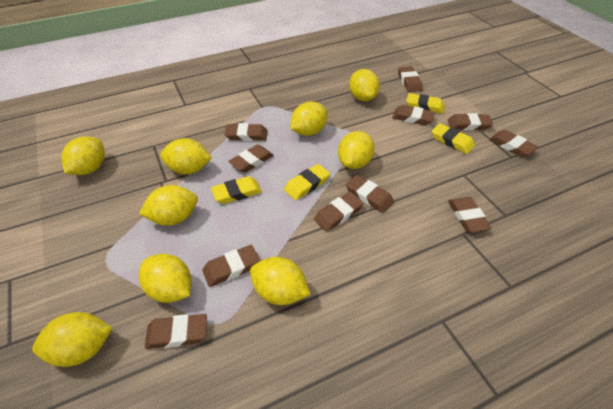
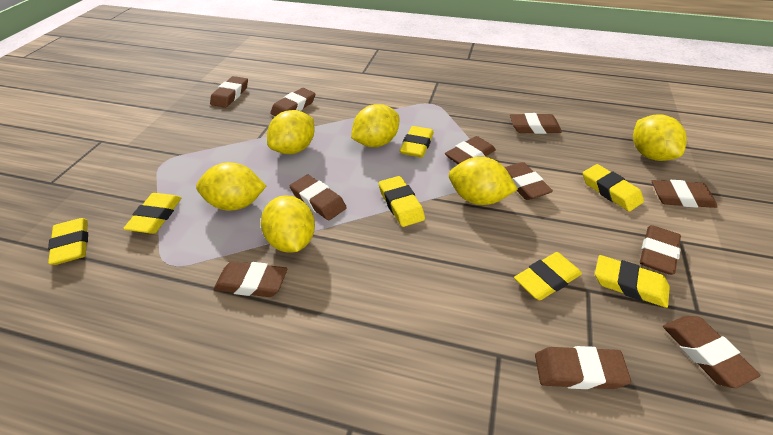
yellow eraser: [211,176,262,204] [284,164,330,200] [406,93,445,114] [432,123,475,154] = 4 -> [48,218,88,265] [123,193,181,234] [379,176,425,227] [400,126,434,158] [514,252,582,300] [583,164,644,212] [595,255,670,308] = 7
yellow lemon: [32,312,113,367] [61,136,105,175] [139,185,198,226] [139,254,191,303] [160,138,212,174] [250,257,311,305] [291,102,328,136] [338,131,375,169] [349,69,380,101] = 9 -> [196,162,266,211] [261,195,315,253] [267,110,314,154] [351,104,399,147] [449,157,518,205] [633,114,687,161] = 6

